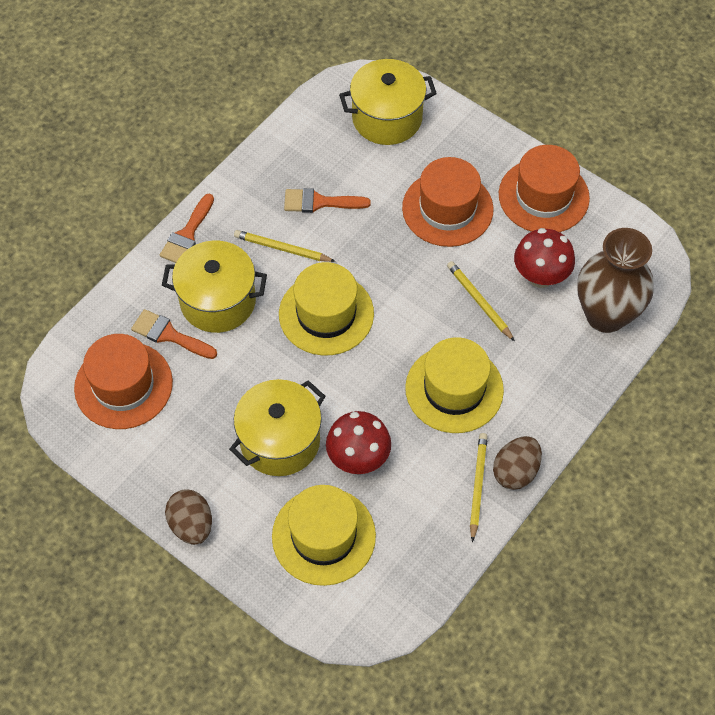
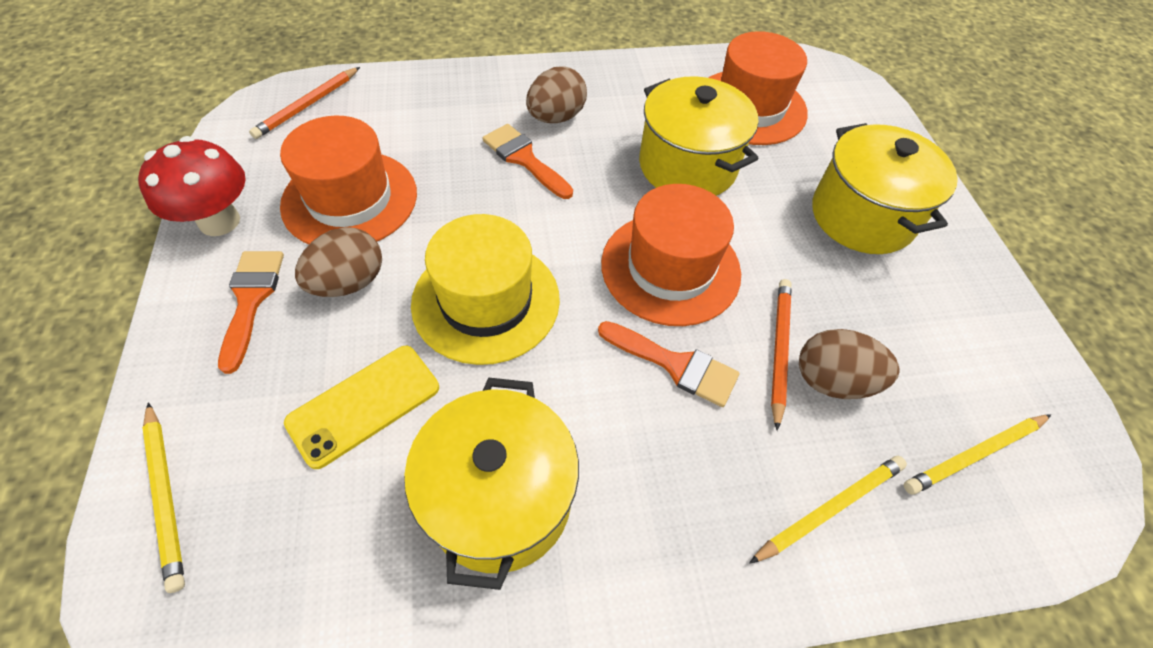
brown egg: [165,489,212,545] [493,436,542,490] = 2 -> [295,227,382,297] [526,66,587,123] [799,329,900,399] = 3
brown vase: [577,228,654,333] = 1 -> none = 0
orange pencil: none = 0 -> [249,67,360,139] [771,279,792,431] = 2
red mushroom: [326,411,391,474] [514,228,575,288] = 2 -> [138,136,246,236] = 1
yellow hat: [272,485,376,586] [279,262,374,356] [405,337,504,433] = 3 -> [411,214,560,365] = 1
yellow phone: none = 0 -> [284,346,439,469] = 1

